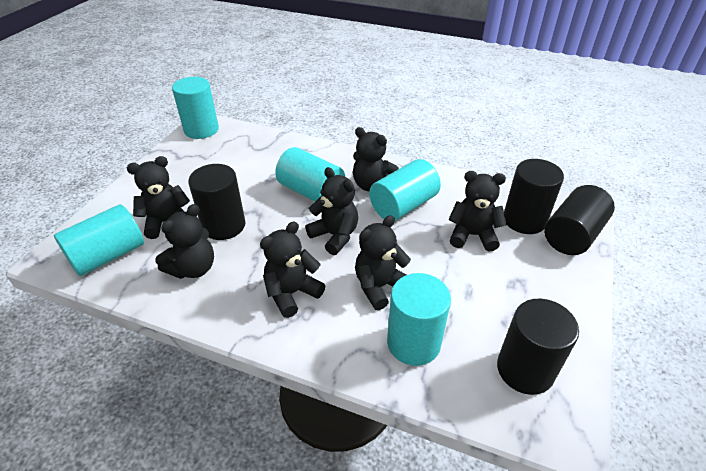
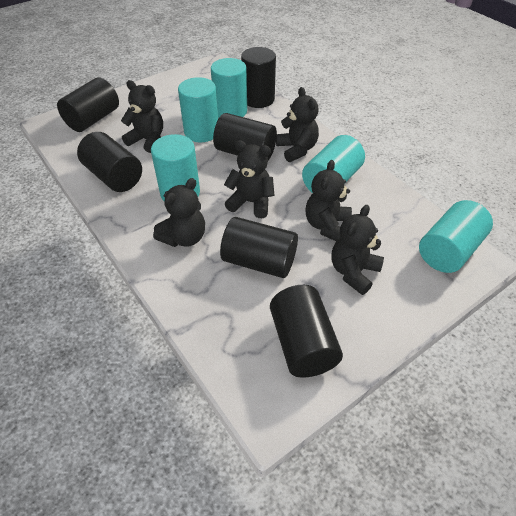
black cylinder: [188,164,245,240] [497,299,579,395] [504,159,564,234] [544,185,615,255] = 4 -> [57,77,119,132] [77,132,142,192] [213,113,277,160] [220,217,298,278] [241,47,276,108] [270,285,343,378] = 6
black teddy bear: [127,156,190,239] [155,204,214,279] [260,221,325,318] [305,167,358,255] [353,127,399,191] [355,215,411,310] [448,171,507,251] = 7 -> [121,80,163,153] [153,178,205,247] [224,140,274,218] [276,87,319,162] [305,160,352,241] [331,205,384,295] = 6

